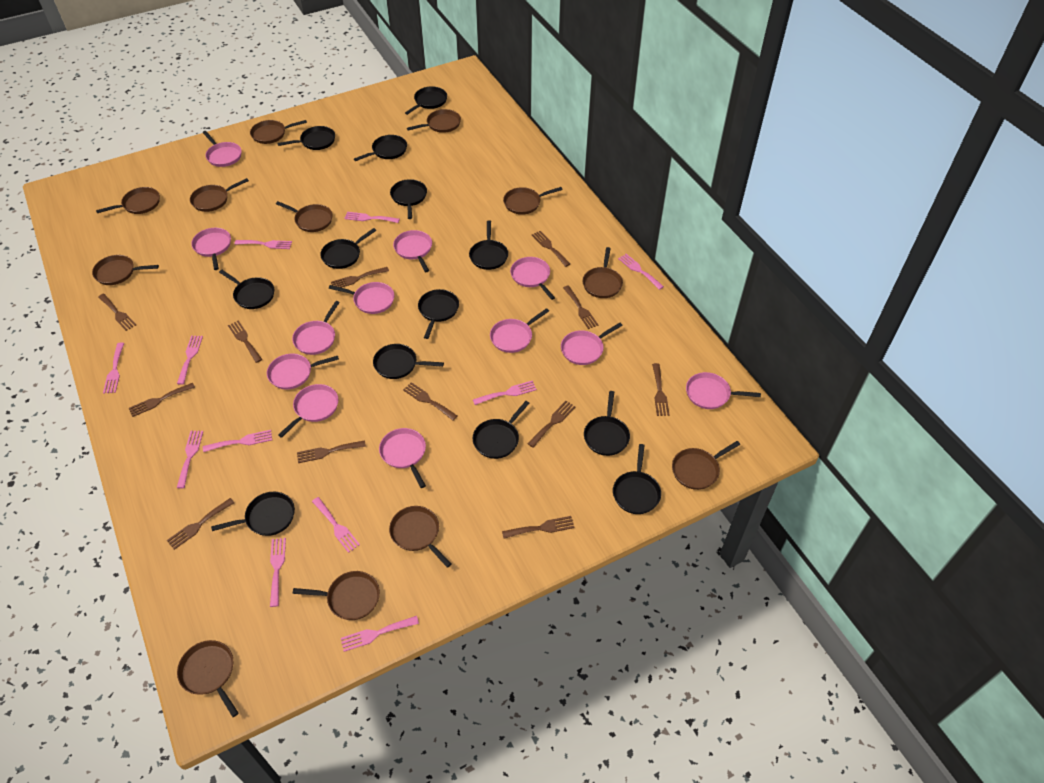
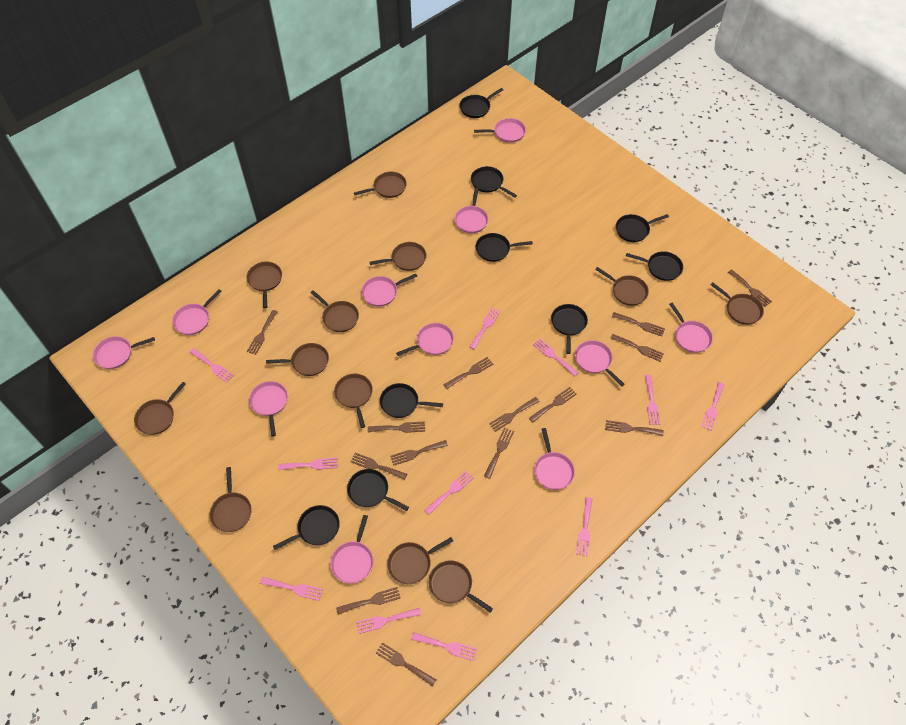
black pan: [211,492,295,536] [219,270,274,309] [277,126,335,150] [320,228,376,269] [354,135,407,161] [373,344,444,379] [390,179,427,219] [405,86,447,115] [418,289,459,339] [469,220,508,270] [473,401,530,459] [584,391,630,456] [613,444,661,514] = 13 -> [273,505,340,550] [347,469,409,511] [380,383,443,418] [459,88,503,118] [471,166,517,198] [476,233,533,262] [551,304,588,354] [616,214,669,242] [626,251,683,281] = 9
brown fork: [98,294,136,331] [129,383,195,417] [167,498,234,550] [228,321,262,363] [297,440,366,463] [331,267,389,288] [403,382,457,420] [502,516,575,539] [527,401,575,448] [532,231,570,267] [563,286,598,329] [652,363,669,416] = 12 -> [247,310,278,355] [336,587,401,615] [350,453,407,480] [368,421,425,433] [376,642,436,687] [390,440,448,466] [444,357,493,389] [484,427,514,479] [489,397,540,432] [529,387,577,422] [605,420,664,436] [611,334,664,362] [612,312,665,336] [728,269,772,307] = 14
pink pan: [191,228,231,270] [203,131,242,167] [267,354,339,389] [278,384,339,438] [292,301,340,355] [329,282,394,314] [379,428,426,488] [393,230,432,272] [490,308,549,353] [510,257,555,300] [561,323,623,365] [686,372,761,409] = 12 -> [93,336,155,369] [172,289,221,335] [249,381,288,437] [330,515,373,583] [361,274,417,306] [396,323,454,356] [455,188,488,233] [474,118,526,143] [534,428,575,490] [575,340,625,386] [669,303,713,353] = 11

